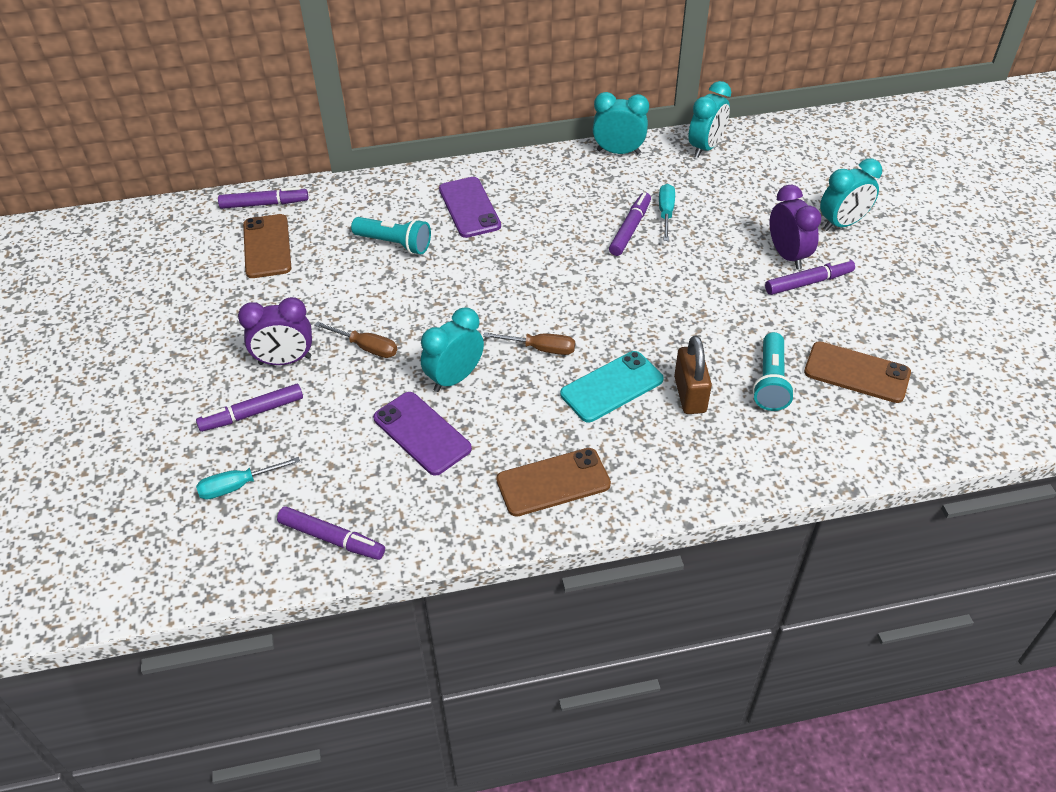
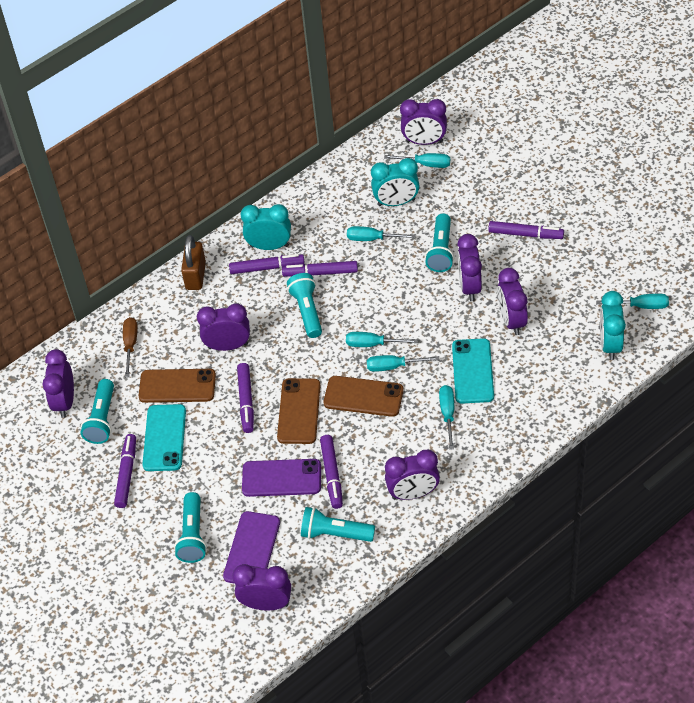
brown screwdriver: [314,321,397,358] [483,332,575,355] = 2 -> [123,317,138,377] = 1
purple clock: [238,297,312,365] [770,185,821,269] = 2 -> [42,349,74,418] [197,303,250,351] [232,564,291,610] [385,450,440,500] [400,99,447,145] [457,234,482,301] [497,268,528,335] = 7
purple marker: [196,384,303,432] [218,187,308,209] [277,506,385,560] [609,192,651,256] [765,259,855,295] = 5 -> [114,434,136,508] [229,254,305,274] [237,363,254,433] [282,261,358,277] [320,435,343,509] [488,221,564,239] = 6
turquoise clock: [421,307,484,392] [593,92,649,154] [688,81,731,158] [820,159,882,231] = 4 -> [240,204,291,250] [371,158,419,206] [600,291,626,360] = 3
turquoise flashlight: [351,217,431,254] [753,332,795,411] = 2 -> [80,379,114,444] [174,492,207,563] [287,273,322,338] [301,507,375,542] [425,213,454,272] = 5
turquoise phone: [560,351,663,422] = 1 -> [143,404,186,471] [452,338,494,404] = 2
turquoise screwdriver: [196,457,300,500] [659,184,675,241] = 2 -> [346,332,418,347] [347,226,416,241] [367,355,439,372] [384,153,450,168] [439,385,454,450] [596,294,669,309] = 6

